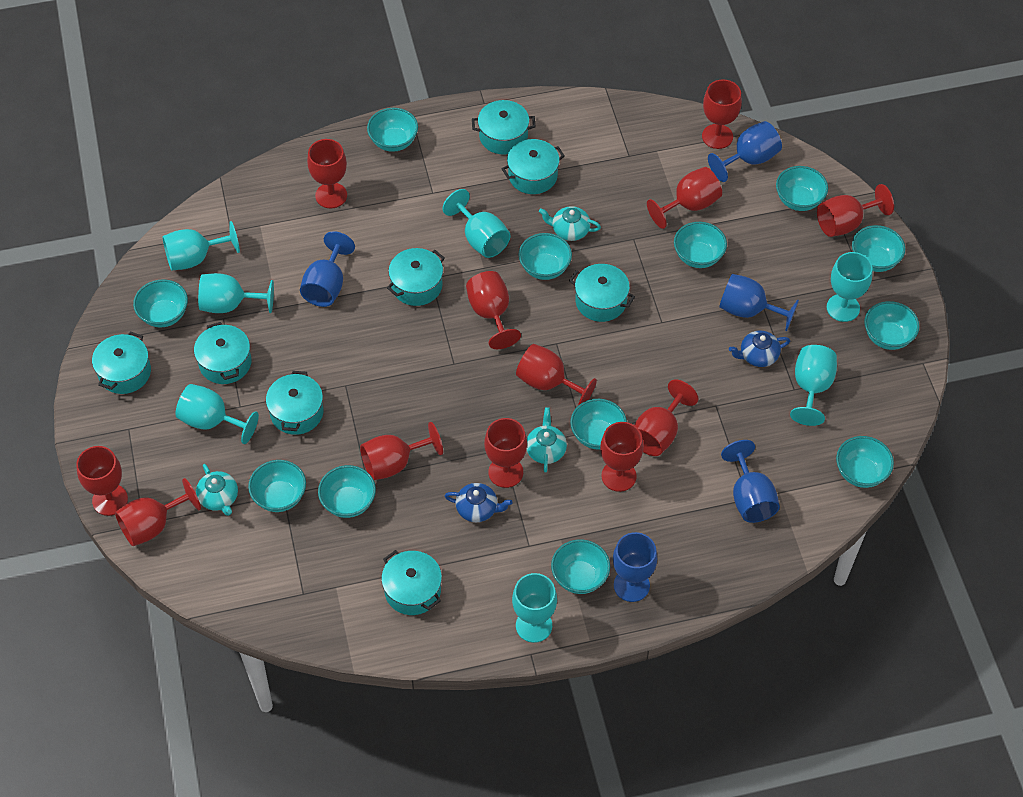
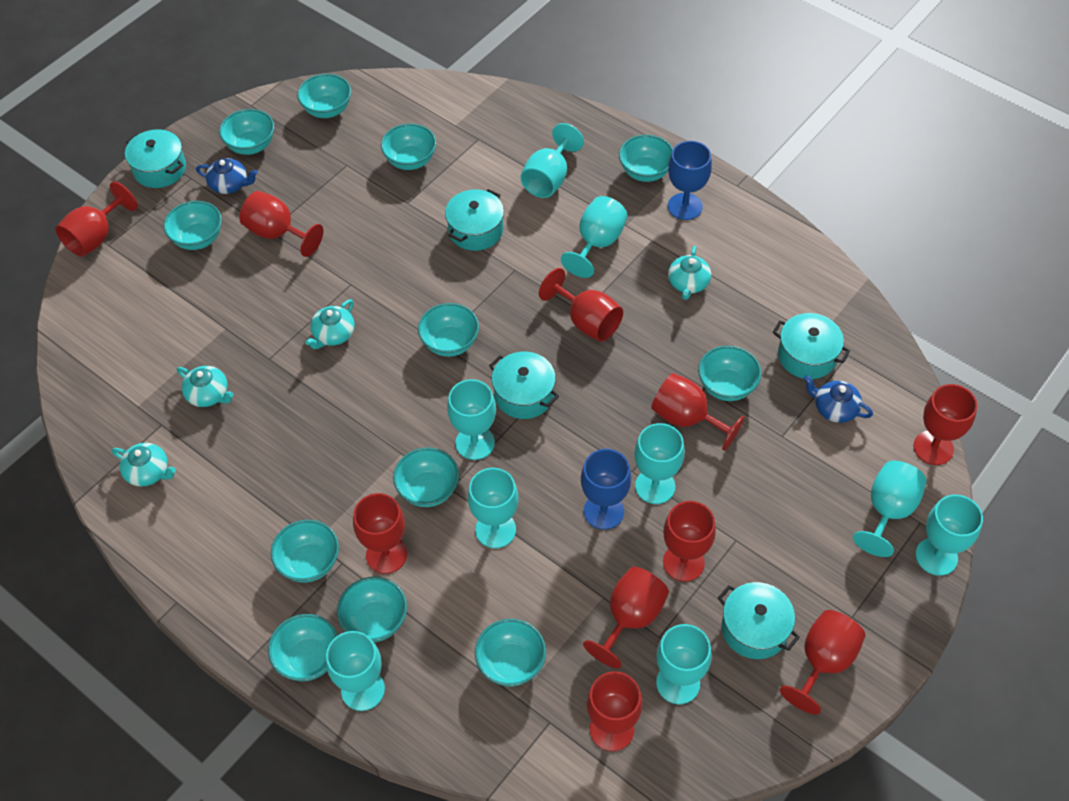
blue goblet: [300,231,355,307] [613,532,657,602] [708,121,782,182] [719,274,799,331] [721,440,780,523] = 5 -> [581,449,631,530] [668,141,712,220] = 2
red goblet: [76,446,128,516] [115,478,201,546] [307,139,347,208] [360,422,443,480] [466,271,521,349] [484,418,527,488] [516,344,597,405] [600,422,643,492] [634,380,698,456] [647,167,722,229] [702,79,742,149] [817,184,894,237] = 12 -> [55,182,138,257] [239,191,323,257] [353,493,407,574] [539,268,623,342] [583,567,669,669] [587,671,643,751] [651,373,745,451] [663,501,716,582] [780,610,866,715] [913,384,977,465] = 10
turquoise goblet: [162,221,240,270] [175,384,259,444] [198,273,274,313] [442,189,510,258] [512,573,557,643] [790,345,837,426] [827,252,873,322] = 7 -> [326,631,385,711] [447,379,496,460] [468,468,519,548] [520,123,584,198] [561,196,628,278] [634,423,685,504] [656,624,712,704] [853,461,926,557] [916,494,983,576] = 9
turquoise pot: [92,331,151,394] [194,322,252,384] [266,371,324,435] [381,550,442,615] [387,248,445,306] [472,100,535,155] [502,139,565,194] [569,264,635,322] = 8 -> [125,129,186,188] [445,189,504,251] [489,352,559,419] [718,582,800,659] [773,313,850,379] = 5
turquoise teapot: [196,464,238,516] [526,407,567,472] [539,206,601,241] = 3 -> [112,443,176,487] [177,366,234,407] [305,299,355,349] [668,246,711,300] = 4

